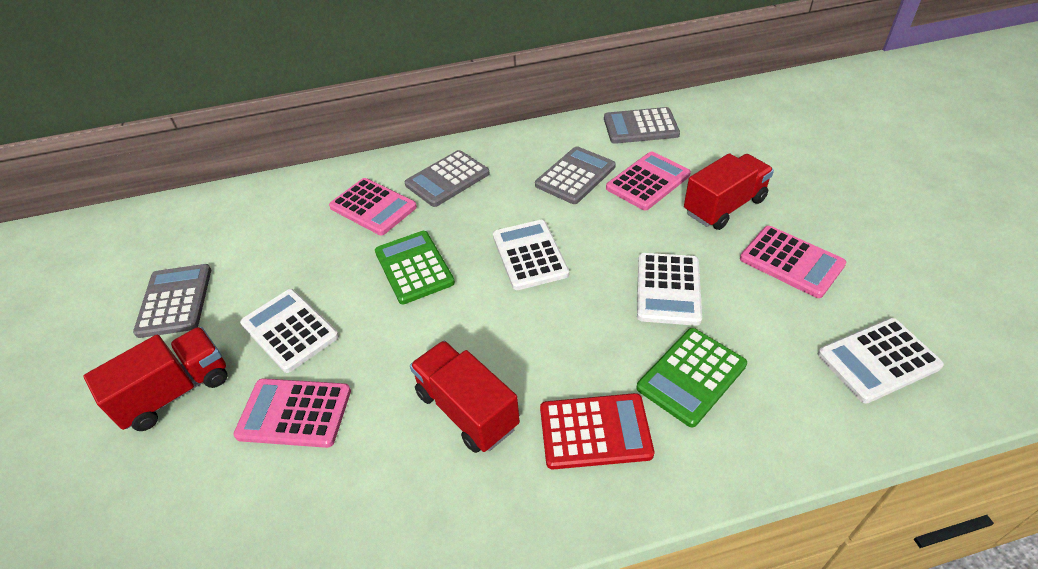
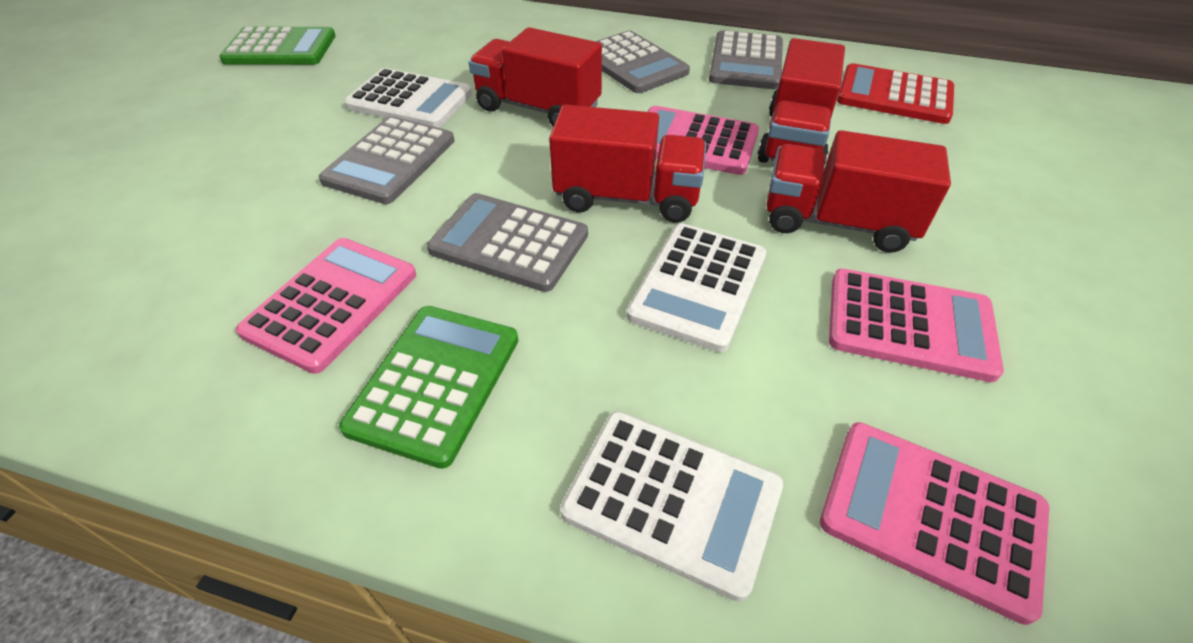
red truck: [83,327,227,431] [410,341,520,453] [684,153,774,230] = 3 -> [469,27,602,127] [549,105,706,223] [757,38,845,166] [766,130,951,253] = 4
white calculator: [240,289,339,373] [493,220,569,290] [637,253,702,326] [818,318,944,404] = 4 -> [344,68,472,128] [560,411,783,602] [627,223,767,352] = 3

